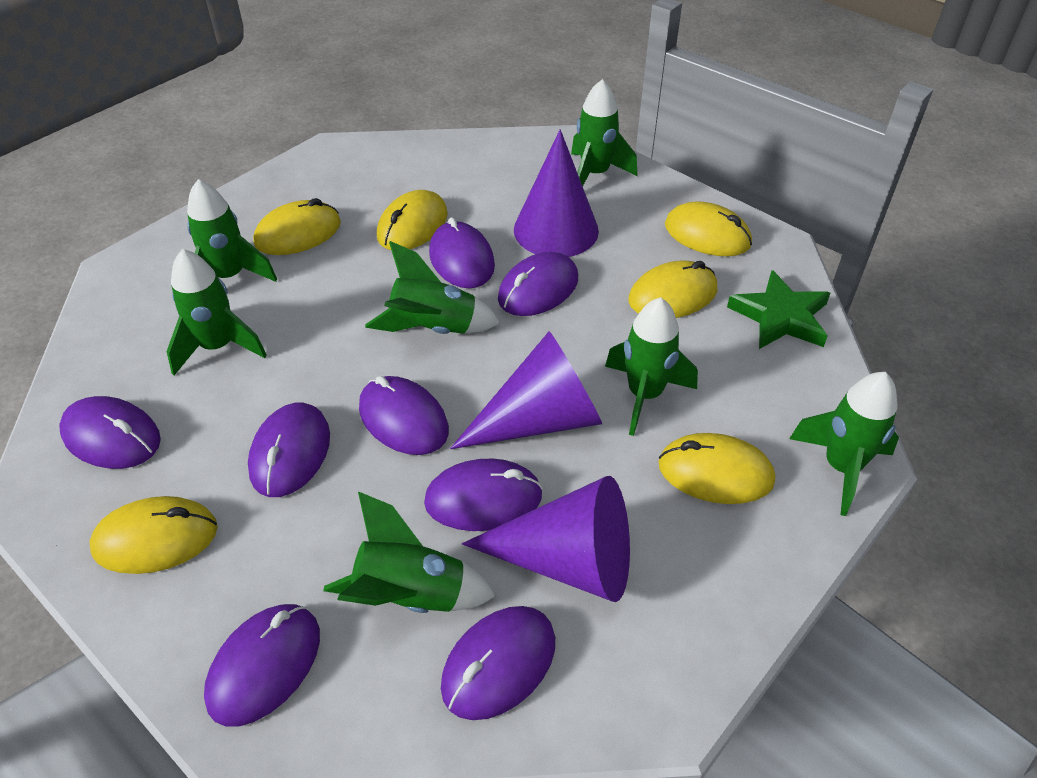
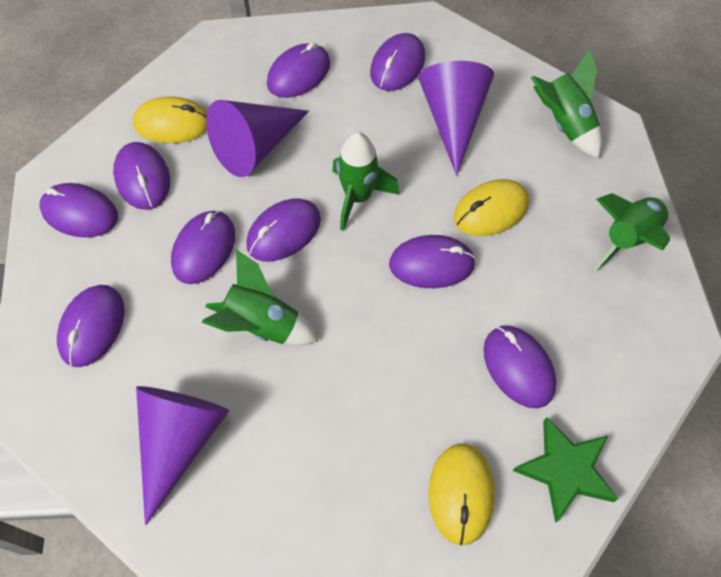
green rocket: [167,249,267,375] [187,179,277,282] [323,492,496,613] [365,241,500,334] [571,79,637,186] [605,297,698,436] [789,372,899,516] = 7 -> [201,250,318,345] [332,132,399,231] [531,49,602,158] [593,193,670,271] = 4
purple mouse: [59,396,161,469] [204,604,320,727] [248,402,330,497] [359,376,449,455] [424,459,543,531] [429,217,495,288] [441,606,555,720] [498,252,578,316] = 8 -> [40,183,118,238] [57,285,125,367] [113,142,170,210] [171,211,235,284] [246,199,321,261] [267,42,330,98] [370,33,425,91] [389,235,476,288] [484,326,557,408] = 9
yellow mouse: [89,496,218,574] [253,198,341,255] [377,190,448,250] [628,261,717,318] [659,433,775,504] [665,201,752,256] = 6 -> [133,96,207,143] [429,444,495,545] [454,179,529,236] = 3

